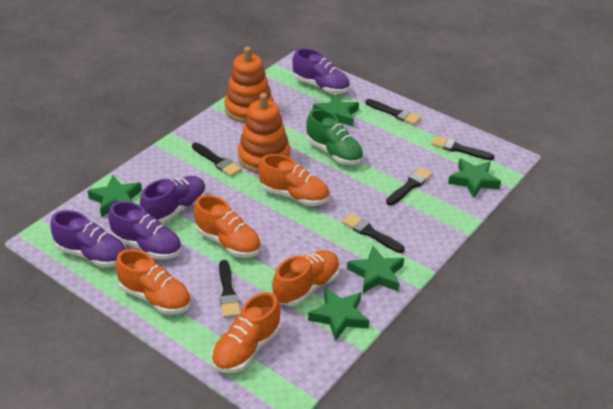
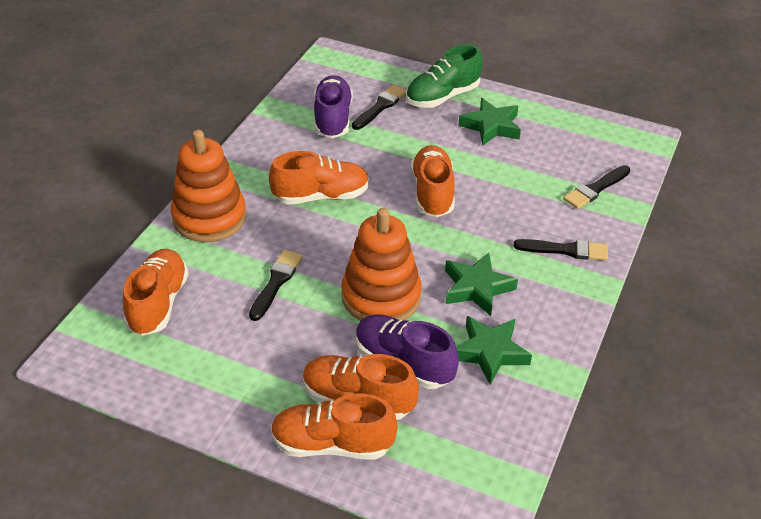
black brush: [192,143,241,177] [219,260,241,318] [342,213,405,253] [365,99,421,125] [386,167,433,205] [431,136,495,160] = 6 -> [249,250,303,321] [352,85,407,130] [513,239,608,261] [563,165,630,209] = 4
green star: [87,175,142,217] [308,288,369,341] [313,94,359,126] [347,246,404,293] [448,158,501,198] = 5 -> [445,253,518,316] [456,316,532,385] [458,98,521,146] = 3
purple shoe: [50,210,126,267] [108,201,182,260] [140,176,206,224] [292,48,350,94] = 4 -> [314,75,353,138] [356,314,459,389] = 2

